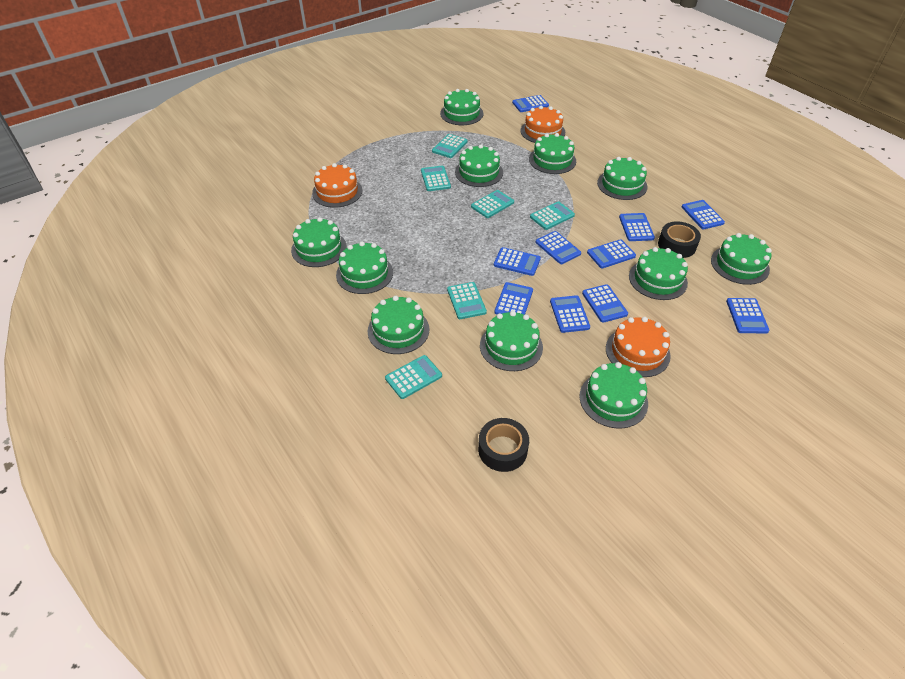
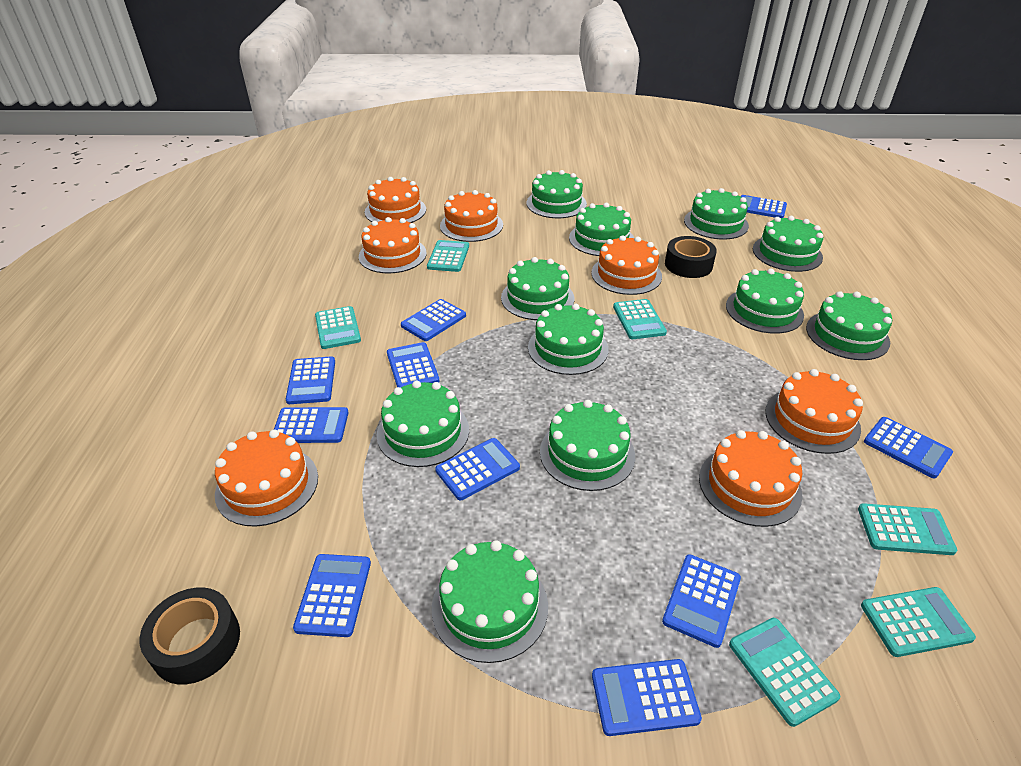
orange cake: [312,163,363,208] [521,106,565,143] [606,317,671,377] = 3 -> [215,430,318,527] [359,217,427,274] [365,177,426,223] [440,190,503,242] [591,235,662,295] [699,430,803,527] [765,369,863,454] = 7

